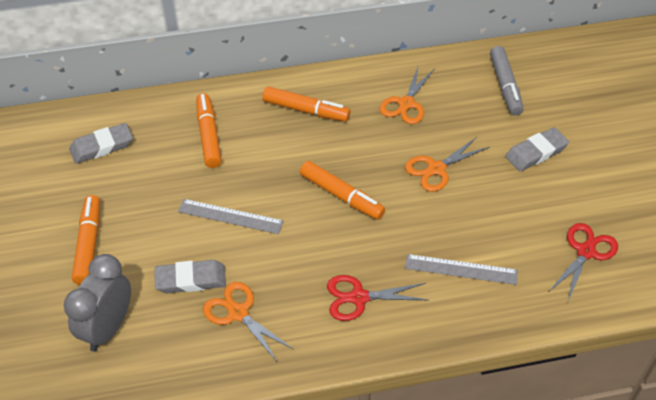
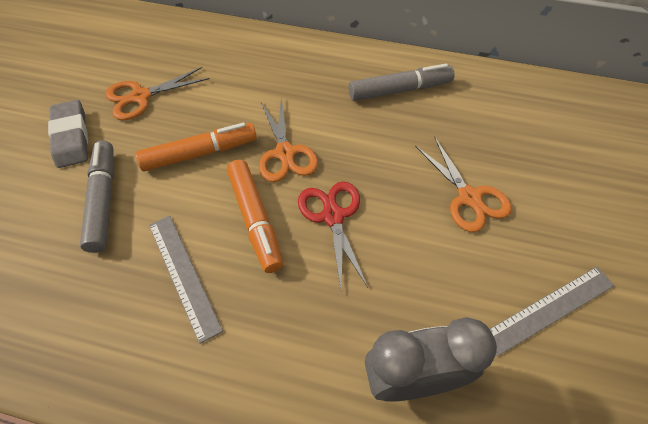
grey eraser: [69,123,133,164] [154,260,226,293] [505,127,569,171] = 3 -> [48,100,88,168] = 1
grey marker: [490,46,524,116] = 1 -> [80,140,114,253] [349,64,455,101] = 2
orange marker: [72,195,100,285] [196,93,222,168] [262,86,350,122] [300,161,385,220] = 4 -> [136,123,257,171] [227,160,283,273] = 2
red scissors: [327,275,428,321] [550,223,618,301] = 2 -> [298,181,368,288] = 1

